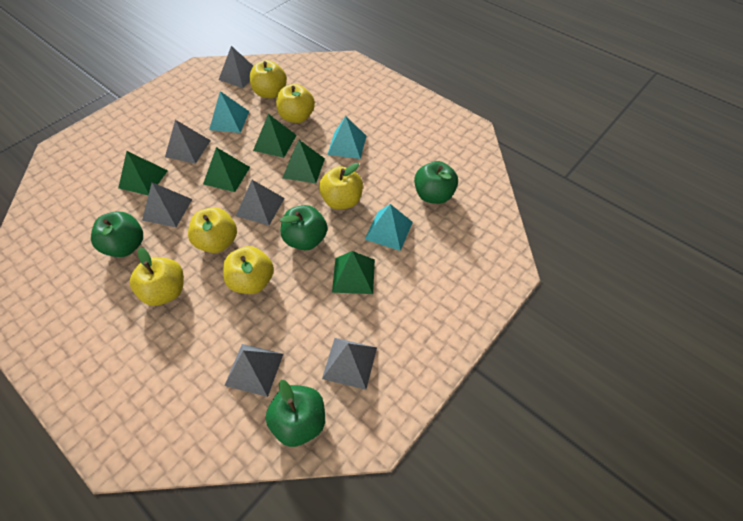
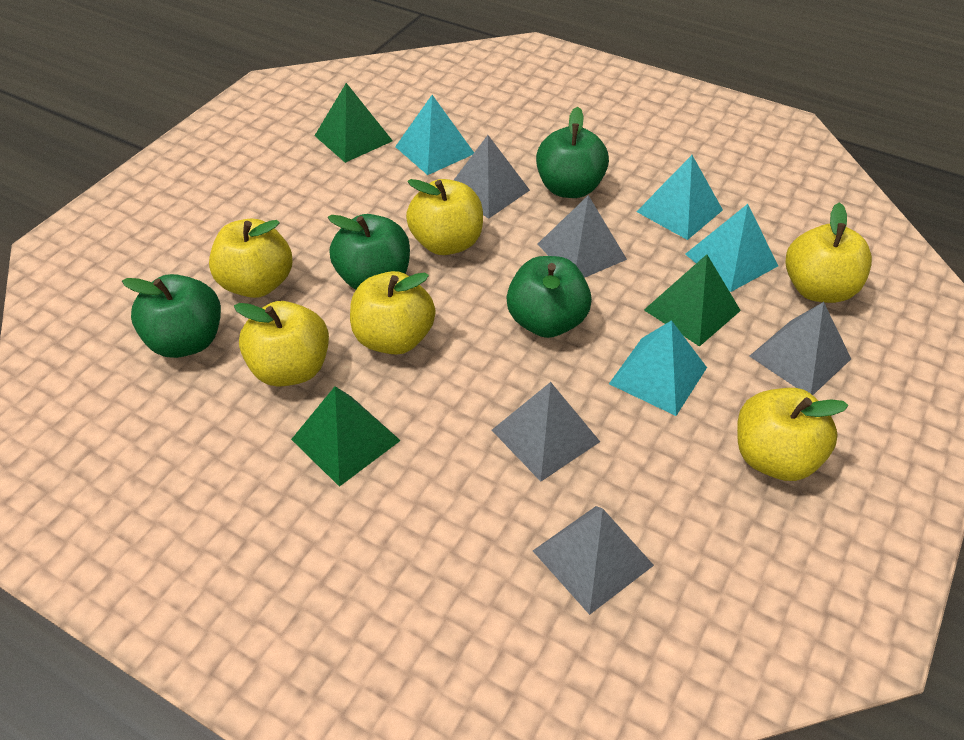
green pyramid: [118,151,168,195] [203,147,250,192] [253,114,297,158] [283,140,325,183] [332,251,375,294] = 5 -> [291,386,401,487] [315,83,393,163] [644,254,741,347] = 3
grey pyramid: [142,182,192,227] [165,120,211,164] [219,46,253,88] [224,344,283,397] [236,180,285,225] [322,338,377,390] = 6 -> [454,135,530,219] [492,382,600,482] [533,506,654,615] [538,195,627,278] [750,302,851,395] = 5
turquoise pyramid: [209,91,249,133] [327,116,366,159] [364,204,413,251] = 3 -> [395,95,474,175] [609,320,707,416] [636,155,723,240] [685,204,778,292] = 4

